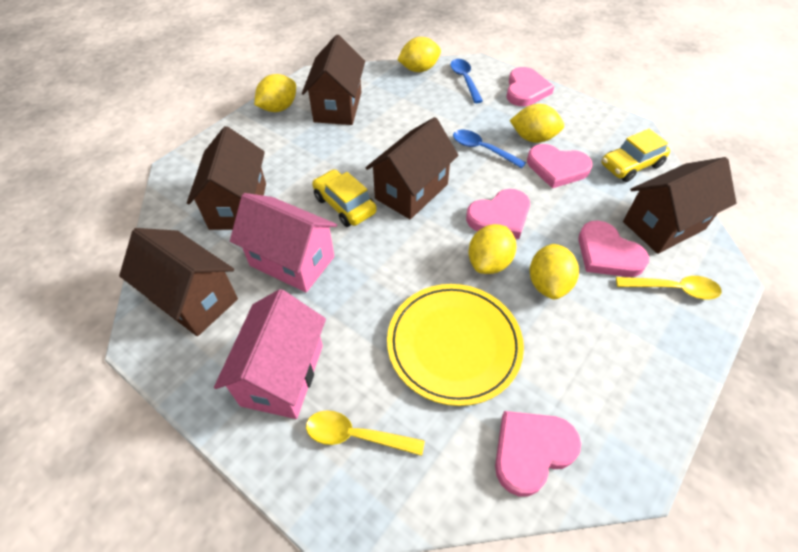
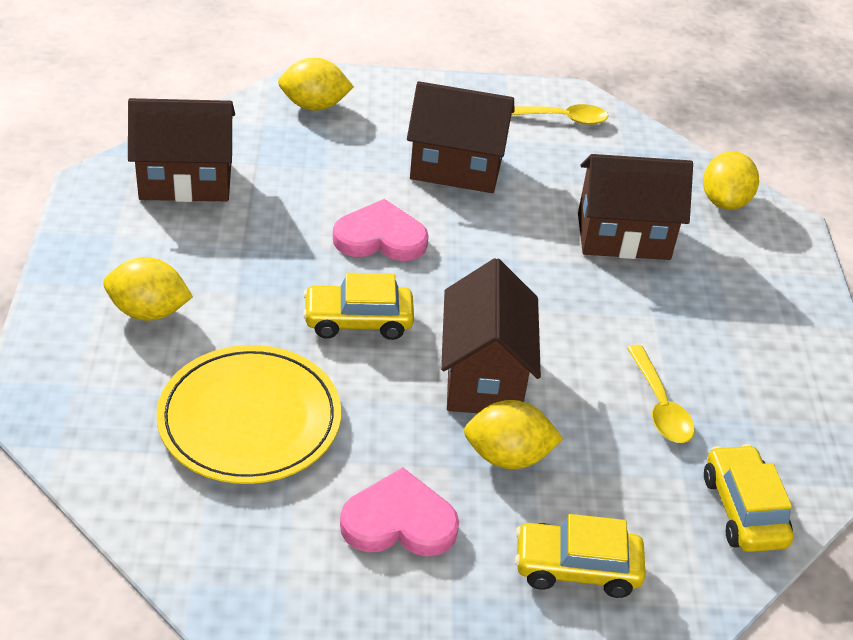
blue spoon: [450,59,483,103] [453,130,526,168] = 2 -> none = 0
brown house: [119,228,238,336] [187,126,266,230] [302,34,365,125] [365,117,459,219] [623,157,736,254] = 5 -> [128,98,235,202] [407,81,514,193] [441,258,541,413] [578,154,693,260] = 4
pink heart: [466,189,530,239] [495,411,581,496] [507,67,554,106] [527,144,593,188] [578,220,649,277] = 5 -> [333,199,428,261] [340,467,459,557] = 2
pink house: [214,289,326,419] [230,193,337,292] = 2 -> none = 0
yellow car: [312,169,377,227] [601,129,670,182] = 2 -> [303,273,414,340] [515,514,646,598] [704,444,794,552] = 3
yellow lemon: [254,74,296,112] [397,37,441,72] [469,224,516,274] [510,104,564,143] [530,244,579,299] = 5 -> [103,257,193,321] [278,57,354,111] [464,400,563,469] [703,151,759,210] = 4

